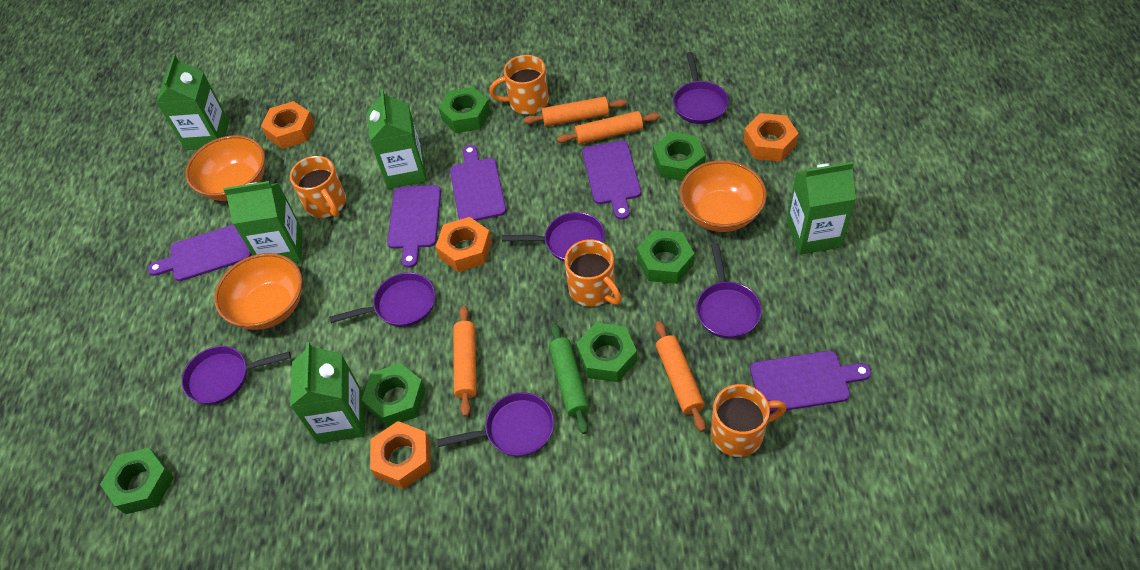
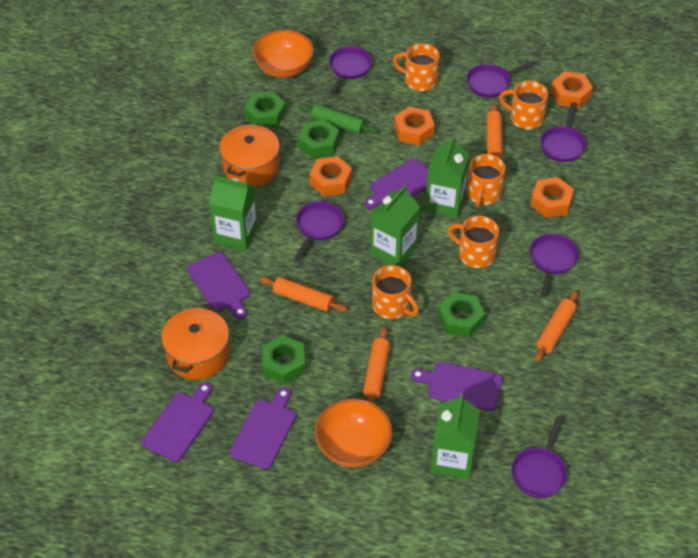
green carton: [156,55,229,150] [223,181,303,263] [290,342,365,444] [367,89,427,189] [787,162,856,255] = 5 -> [209,176,258,250] [370,185,420,267] [425,136,469,218] [431,394,480,479] = 4
green nut: [100,448,174,514] [362,363,426,427] [439,87,490,133] [576,322,637,382] [637,230,694,284] [653,132,705,181] = 6 -> [244,91,286,127] [262,335,305,384] [298,119,339,159] [438,292,485,338] = 4
orange bowl: [185,135,265,201] [214,253,302,330] [680,160,767,232] = 3 -> [252,30,314,78] [315,399,392,468] = 2
orange mug: [290,156,346,218] [489,55,549,114] [564,240,622,307] [711,384,787,457] = 4 -> [372,265,419,319] [393,43,439,91] [448,216,499,268] [467,154,505,207] [499,81,548,130] = 5
orange pot: none = 0 -> [161,305,230,380] [219,124,280,187] = 2

